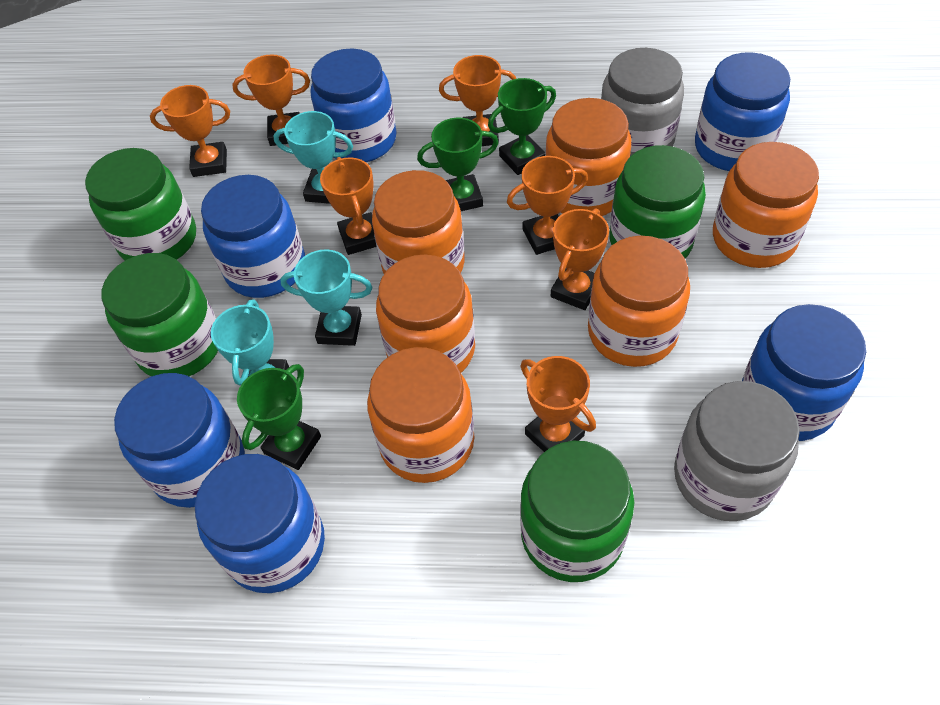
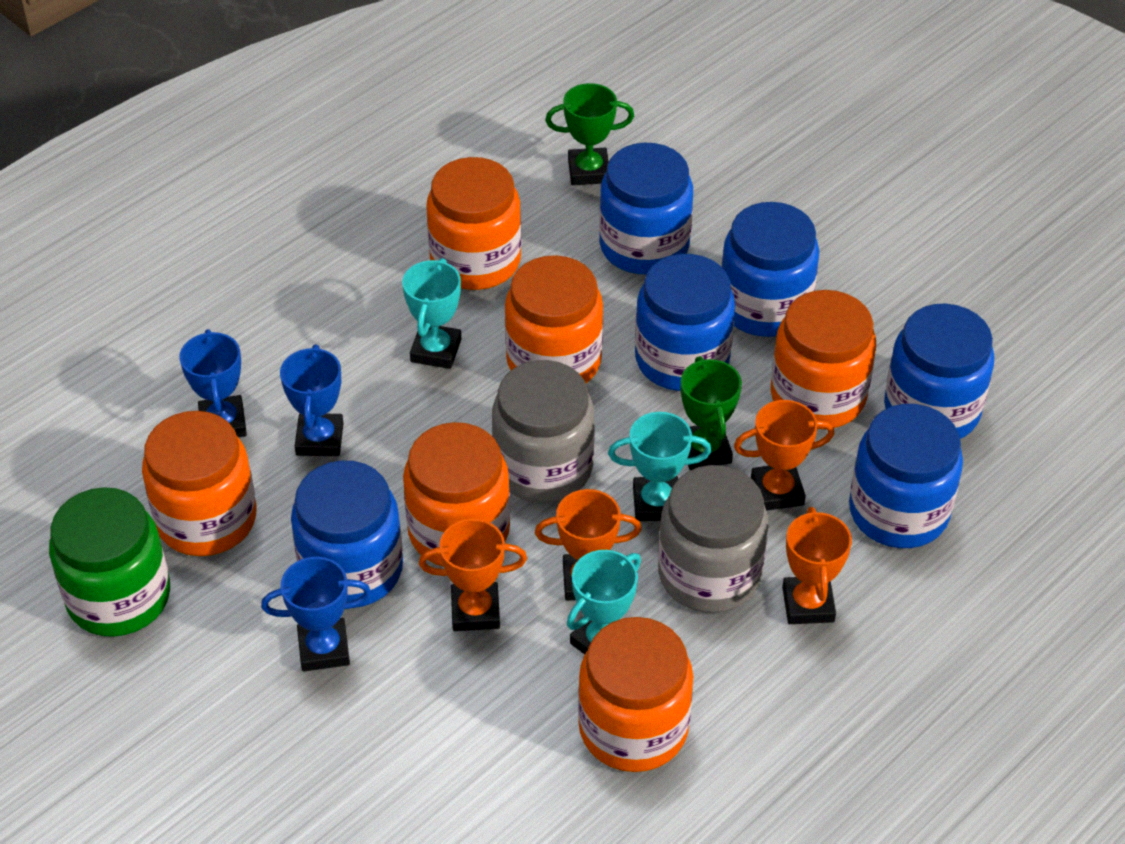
blue trophy: none = 0 -> [179,329,247,437] [261,557,371,672] [280,345,344,456] = 3
green jar: [85,148,196,260] [102,253,218,376] [520,441,634,582] [609,145,706,258] = 4 -> [49,487,170,637] = 1
green trophy: [237,364,321,470] [417,118,499,211] [488,78,556,175] = 3 -> [545,83,634,185] [681,356,742,470] = 2
orange trophy: [150,85,230,177] [232,54,310,146] [320,157,377,255] [439,55,516,146] [507,156,588,255] [520,356,596,452] [551,208,609,310] = 7 -> [419,519,527,631] [535,489,642,601] [734,400,834,511] [782,507,852,624] = 4

